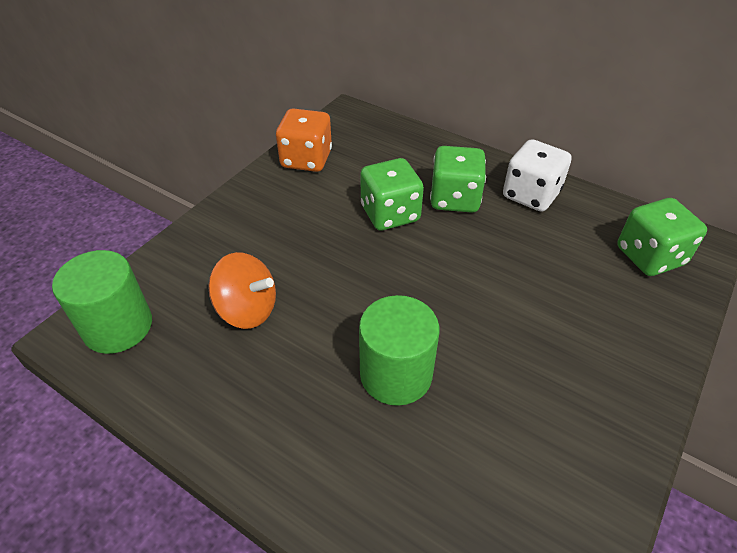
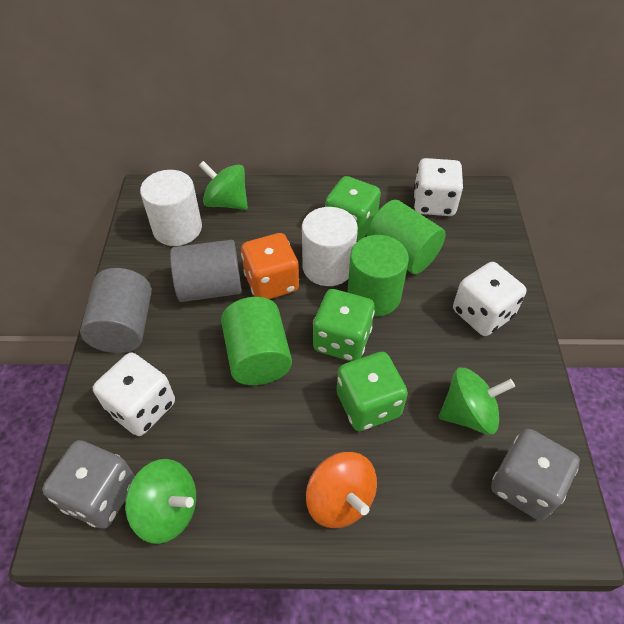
green cylinder: [52,250,152,354] [359,295,439,406] = 2 -> [221,297,292,385] [348,235,409,317] [367,200,446,274] = 3
green spinning top: none = 0 -> [125,459,196,544] [199,161,248,210] [439,368,515,435] = 3
grey cylinder: none = 0 -> [80,268,152,353] [170,240,242,302] = 2
grey dice: none = 0 -> [42,440,135,529] [491,429,580,520] = 2
white cylinder: none = 0 -> [140,170,202,246] [302,207,358,286] = 2
white dice: [503,139,572,212] = 1 -> [93,353,175,436] [414,158,463,216] [453,262,527,336] = 3

